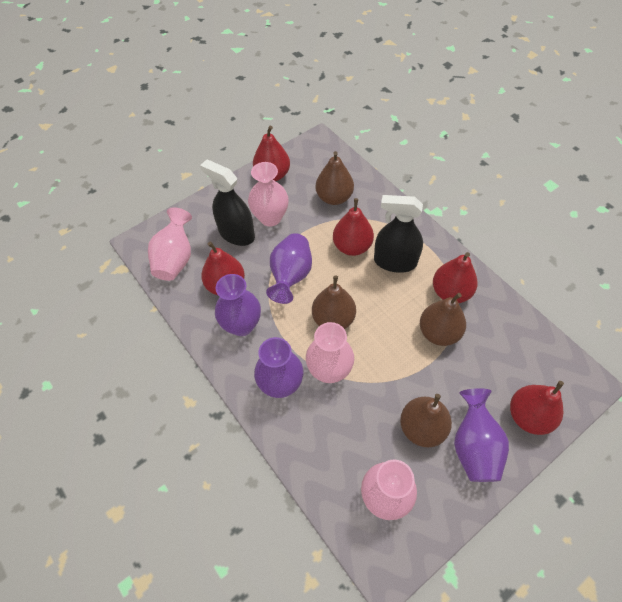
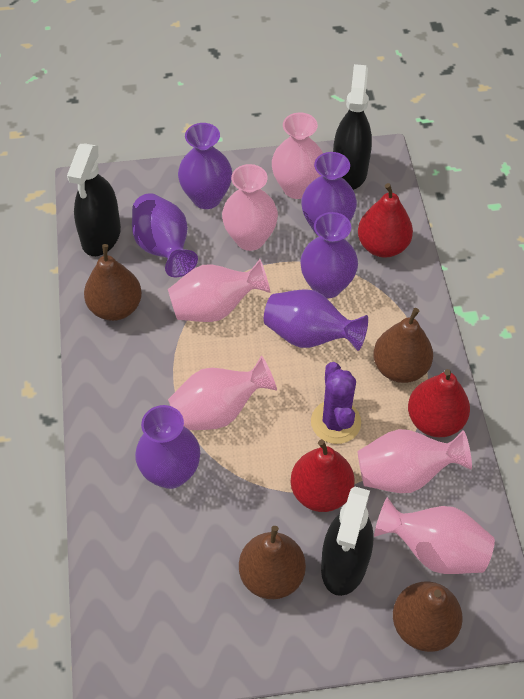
black spray bottle: [200,159,255,246] [374,195,423,273] = 2 -> [67,144,121,256] [321,486,374,596] [333,64,372,190] = 3
pink vase: [148,207,192,281] [248,162,289,227] [306,322,354,383] [361,459,417,520] = 4 -> [168,259,271,322] [168,356,277,430] [222,164,278,251] [272,113,323,199] [358,429,472,493] [374,497,495,574] = 6
purple cactus: none = 0 -> [311,362,361,444] = 1
purple vase: [215,274,261,336] [254,337,303,398] [266,233,312,304] [454,388,509,482] = 4 -> [132,193,198,277] [135,405,200,489] [178,123,232,209] [264,289,368,351] [300,212,358,298] [301,152,357,235] = 6
red pear: [201,241,245,295] [253,126,290,181] [333,198,374,256] [433,252,478,303] [510,381,564,435] = 5 -> [291,439,355,512] [358,183,413,258] [408,369,470,437] = 3

